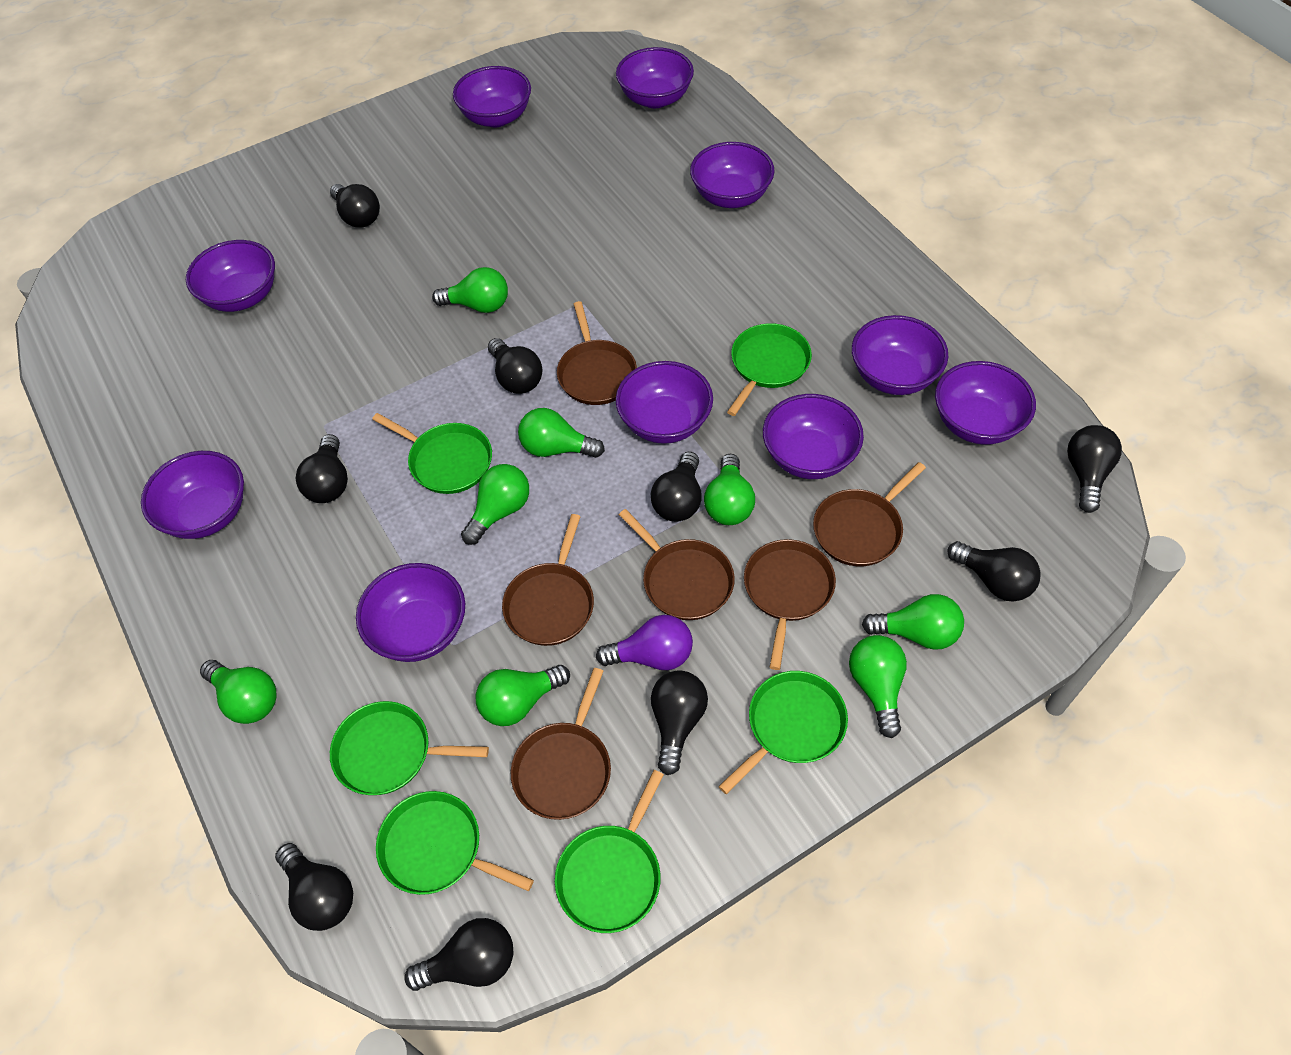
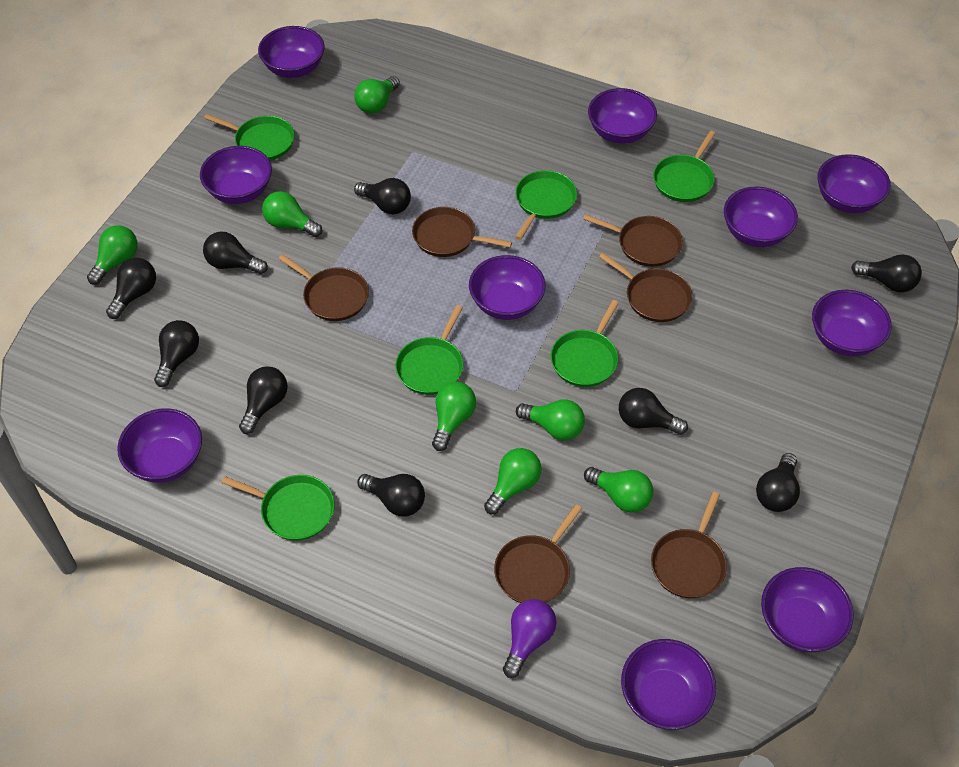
green light bulb: [200,660,276,724] [432,267,508,313] [461,464,529,545] [476,665,570,726] [518,408,605,458] [704,454,755,525] [849,635,907,738] [862,594,964,650] = 8 -> [87,225,138,285] [262,191,322,237] [354,76,400,114] [432,382,476,451] [484,448,541,514] [516,399,585,441] [584,467,653,513] = 7

